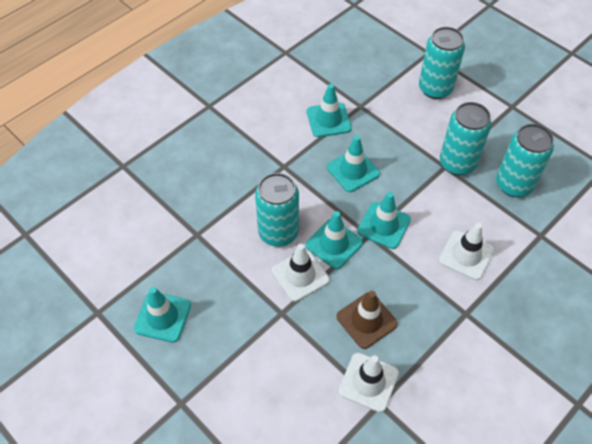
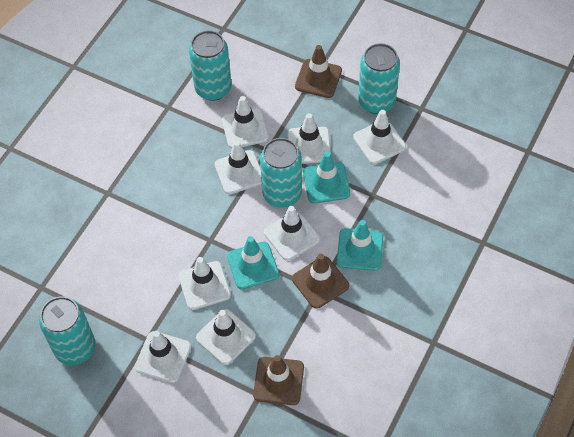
brown traffic cone: [337,291,398,349] = 1 -> [253,355,304,405] [292,254,349,309] [295,45,342,98] = 3
turquoise traffic cone: [134,287,191,343] [306,211,363,269] [307,84,351,137] [327,135,380,192] [357,192,411,249] = 5 -> [227,236,279,289] [303,152,350,204] [337,220,383,271] = 3
white traffic cone: [272,244,329,302] [339,352,399,412] [439,223,494,280] = 3 -> [135,331,191,383] [179,257,231,310] [196,309,256,365] [215,141,262,194] [222,96,269,148] [264,206,320,261] [288,113,331,164] [353,110,406,164] = 8

